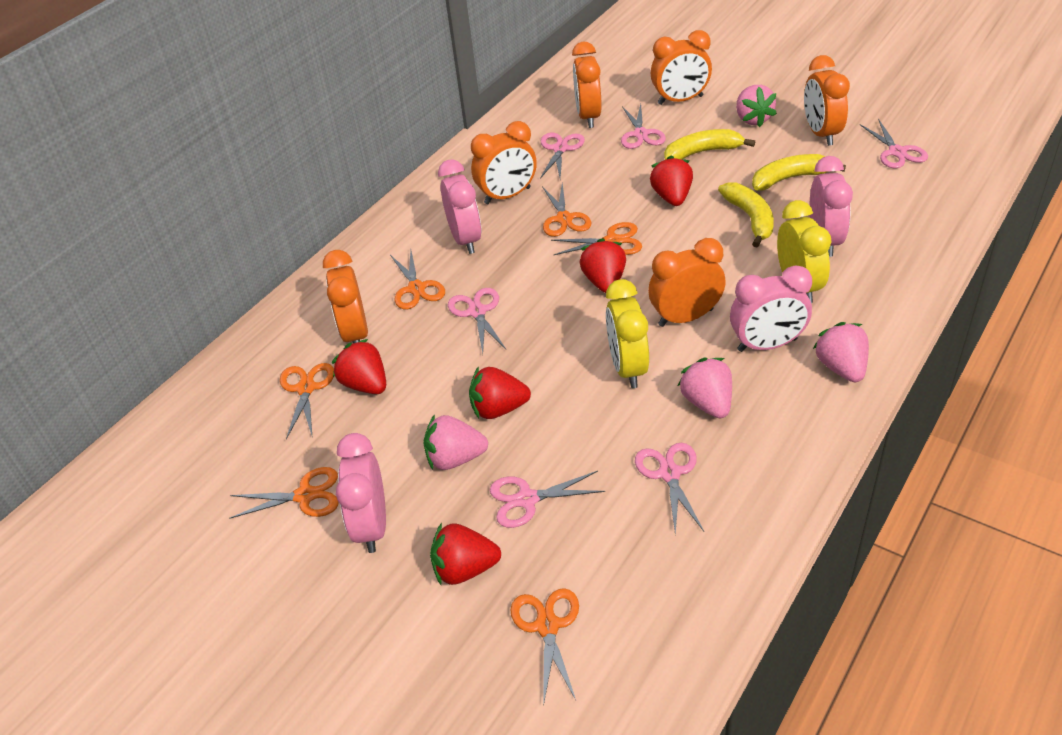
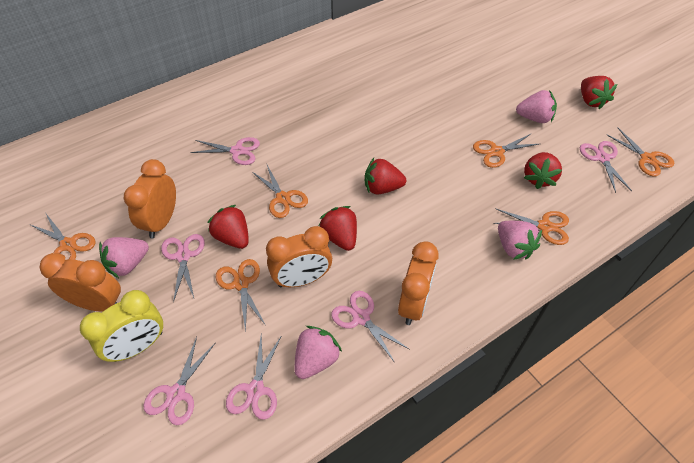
orange clock: [323,250,368,343] [471,121,537,204] [572,42,601,128] [648,238,726,327] [651,30,712,105] [804,55,850,146] = 6 -> [39,253,121,312] [124,159,176,238] [266,226,332,287] [398,241,439,325] = 4
pink clock: [336,433,386,553] [438,159,482,254] [730,265,812,352] [810,156,853,257] = 4 -> none = 0
yellow banana: [664,129,755,160] [718,182,774,247] [752,154,846,190] = 3 -> none = 0
yellow clock: [606,279,649,388] [777,200,832,303] = 2 -> [80,290,163,362] = 1

